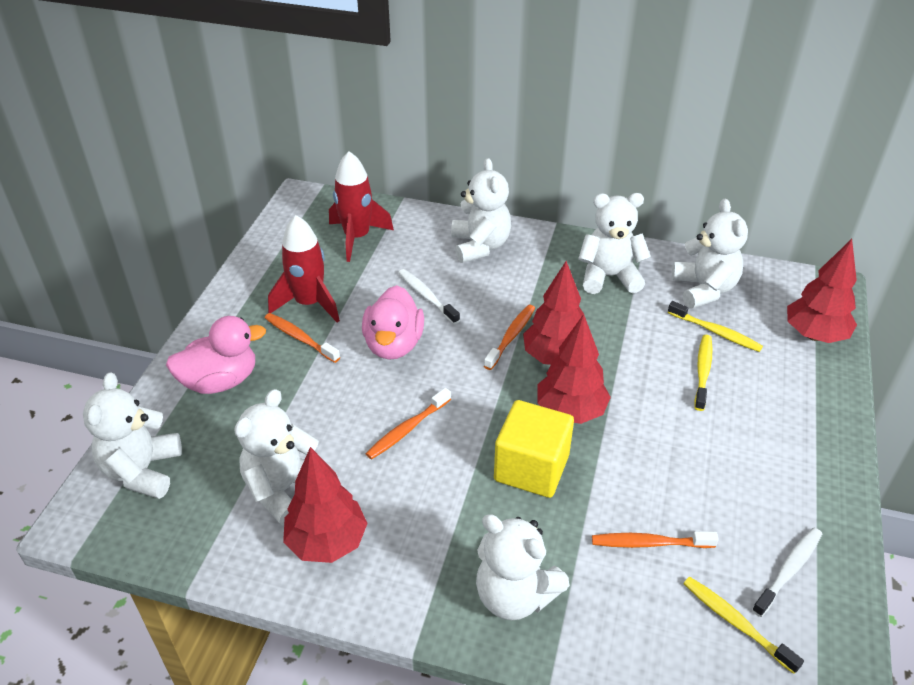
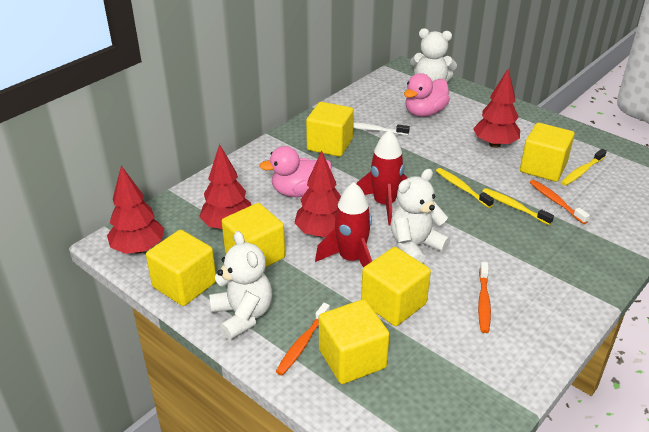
orange toothbrush: [265,313,340,363] [365,388,451,460] [484,305,535,370] [592,531,719,548] = 4 -> [276,303,330,375] [478,262,491,333] [529,180,590,224] = 3
white teddy bear: [83,373,182,499] [234,389,319,526] [451,158,511,263] [476,514,570,620] [578,193,651,294] [672,199,748,308] = 6 -> [209,231,272,340] [391,169,451,264] [410,28,457,83] = 3
white toothbrush: [398,269,460,324] [752,528,822,617] = 2 -> [353,122,410,135] = 1
yellow cube: [494,400,574,498] = 1 -> [146,230,216,306] [222,203,285,268] [306,102,354,157] [319,299,390,384] [361,247,431,326] [520,123,575,182] = 6

